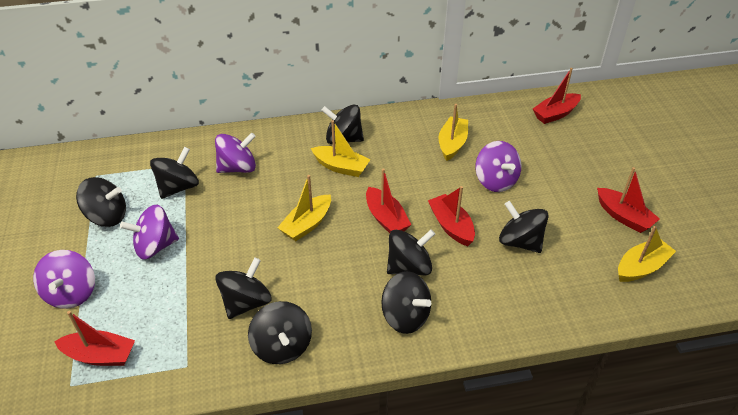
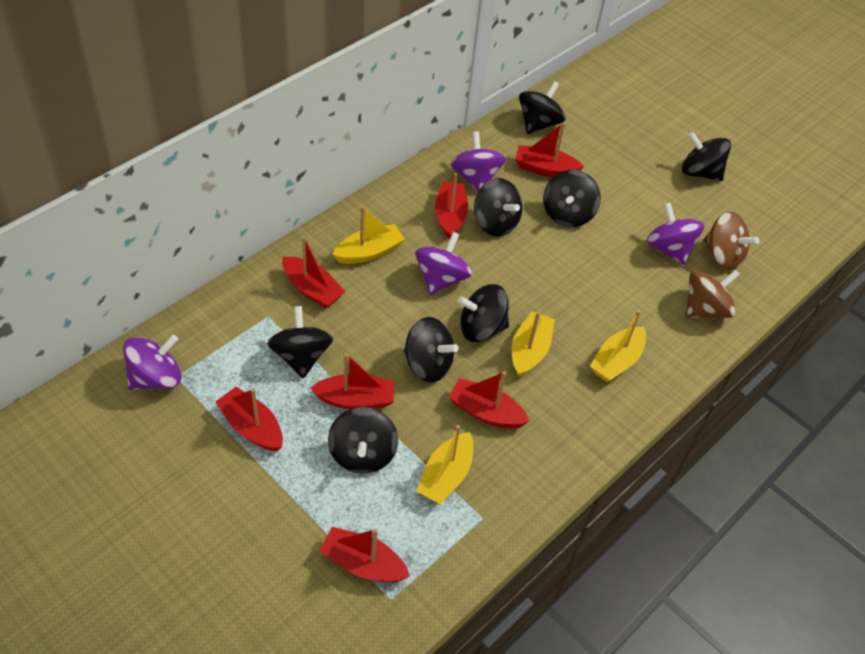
brown spinning top: none = 0 -> [686,269,740,318] [702,212,759,270] = 2
red boat: [54,311,135,366] [366,168,412,233] [428,186,475,246] [533,68,581,124] [597,167,660,233] = 5 -> [215,387,283,451] [282,236,345,309] [310,353,394,409] [319,527,410,583] [435,173,468,239] [448,371,530,429] [515,122,584,177] = 7

